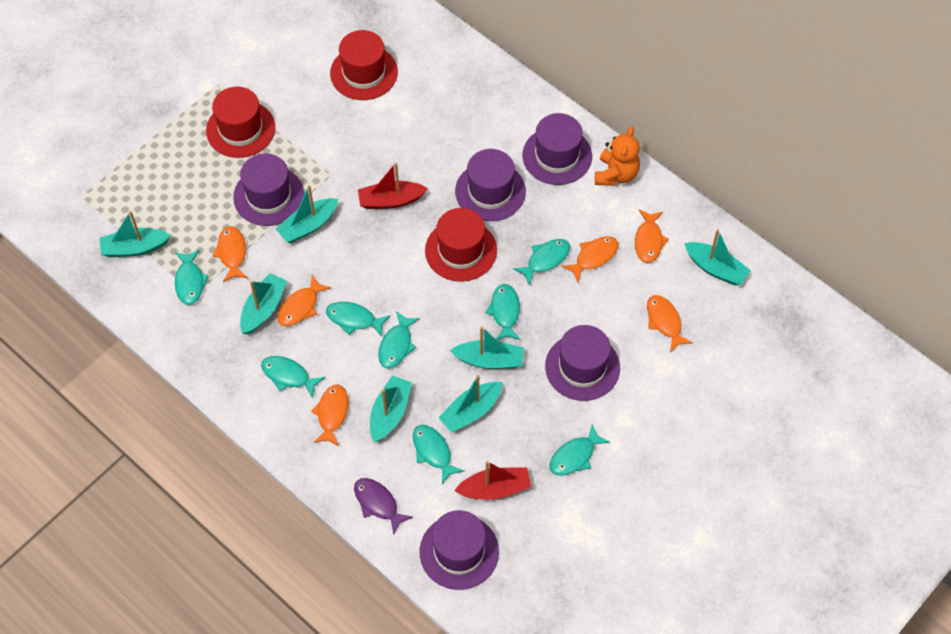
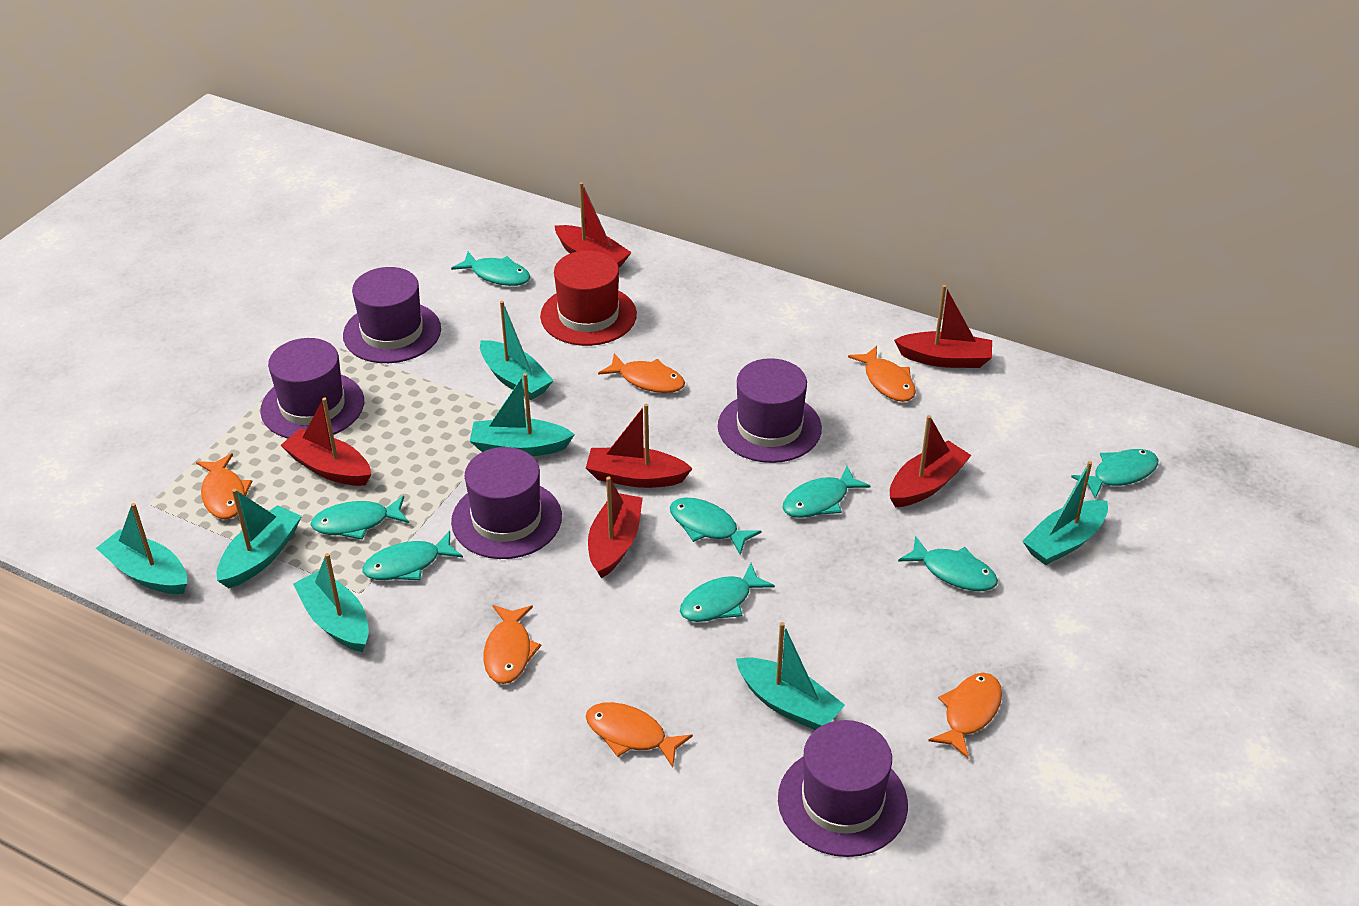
orange teddy bear: [595,127,640,186] = 1 -> none = 0
purple fish: [354,478,413,535] = 1 -> none = 0
red boat: [358,163,428,209] [454,461,531,500] = 2 -> [281,397,371,486] [555,182,632,268] [586,404,693,488] [588,477,643,578] [890,415,971,508] [894,285,992,368] = 6
red hat: [206,87,275,158] [330,30,398,100] [425,208,497,282] = 3 -> [540,251,637,346] = 1

